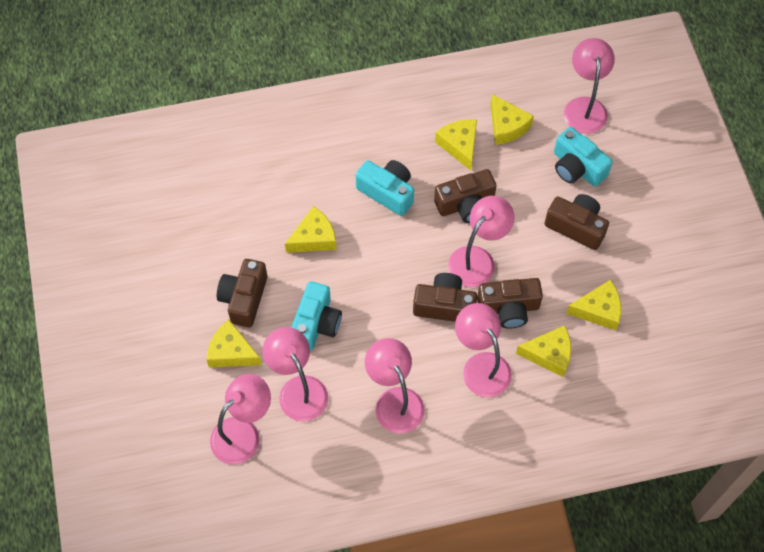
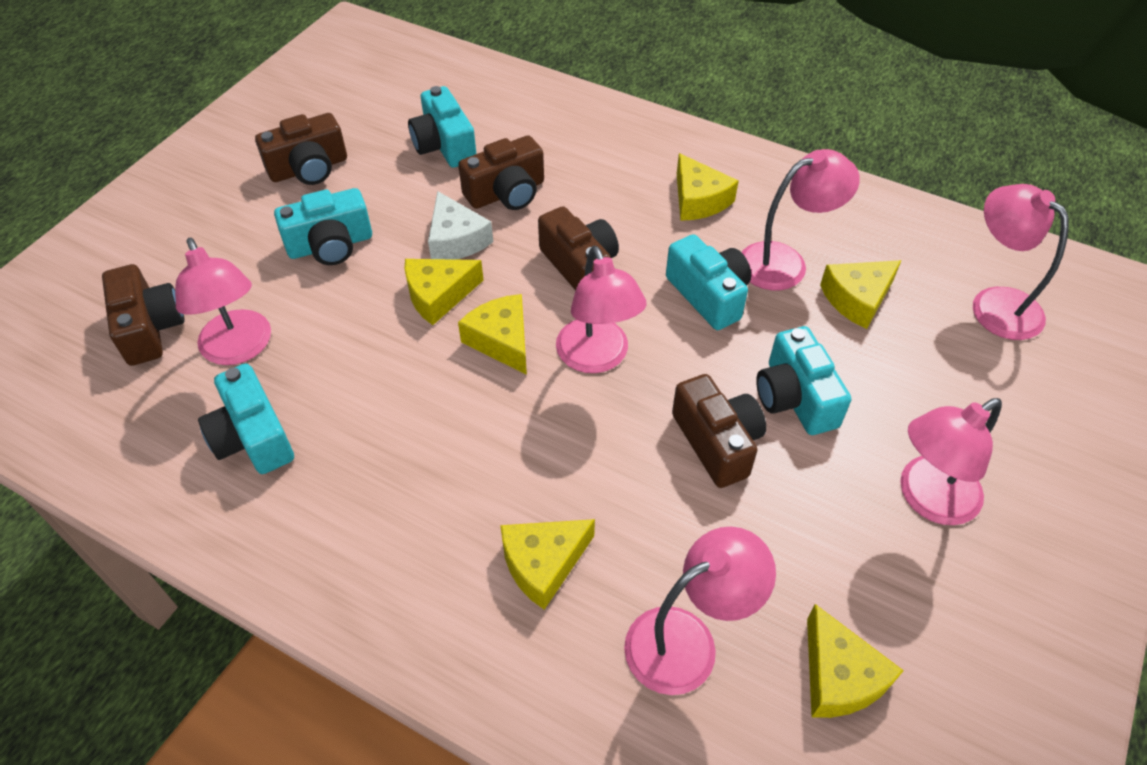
turquoise camera: [291,281,342,351] [356,160,414,216] [554,127,613,187] = 3 -> [198,363,294,474] [274,188,372,265] [408,86,476,168] [666,234,751,330] [756,326,851,435] = 5
white cheese: none = 0 -> [428,191,493,260] = 1

